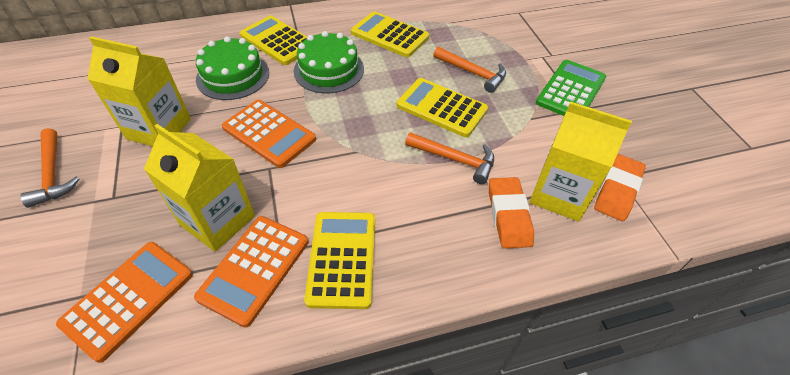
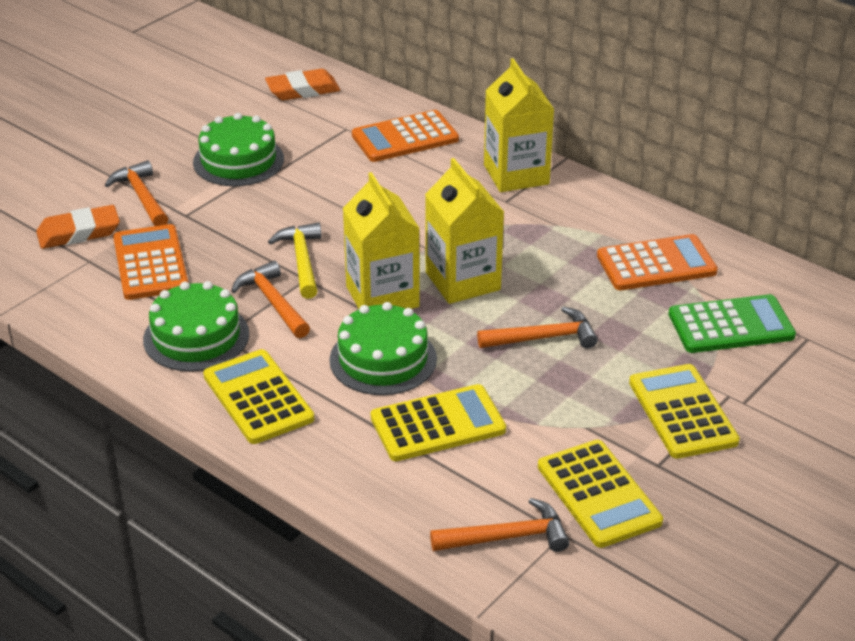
green cake: [196,36,269,100] [294,31,364,93] = 2 -> [143,281,249,371] [193,113,284,186] [330,302,437,395] = 3
orange hammer: [20,128,80,208] [405,132,494,184] [433,47,506,93] = 3 -> [105,160,168,226] [231,261,310,338] [430,498,570,552] [477,307,598,349] = 4
yellow hammer: none = 0 -> [268,222,321,299] = 1

